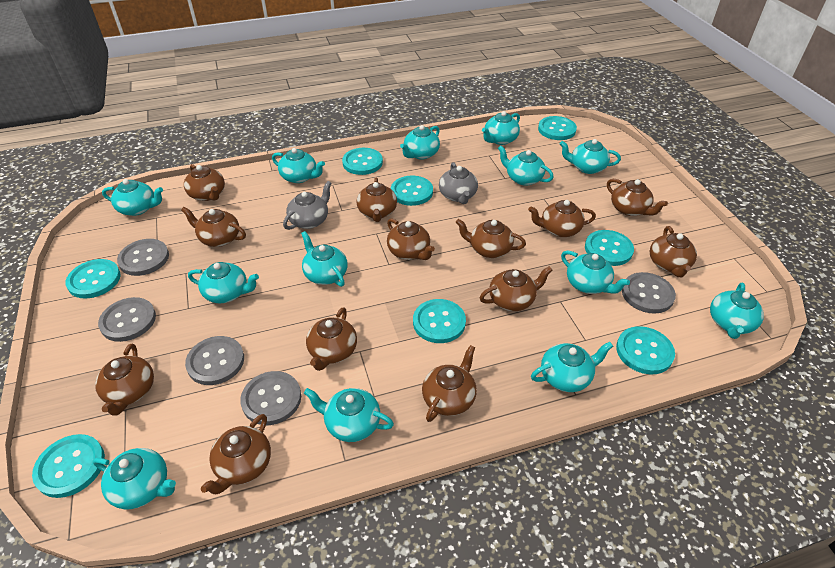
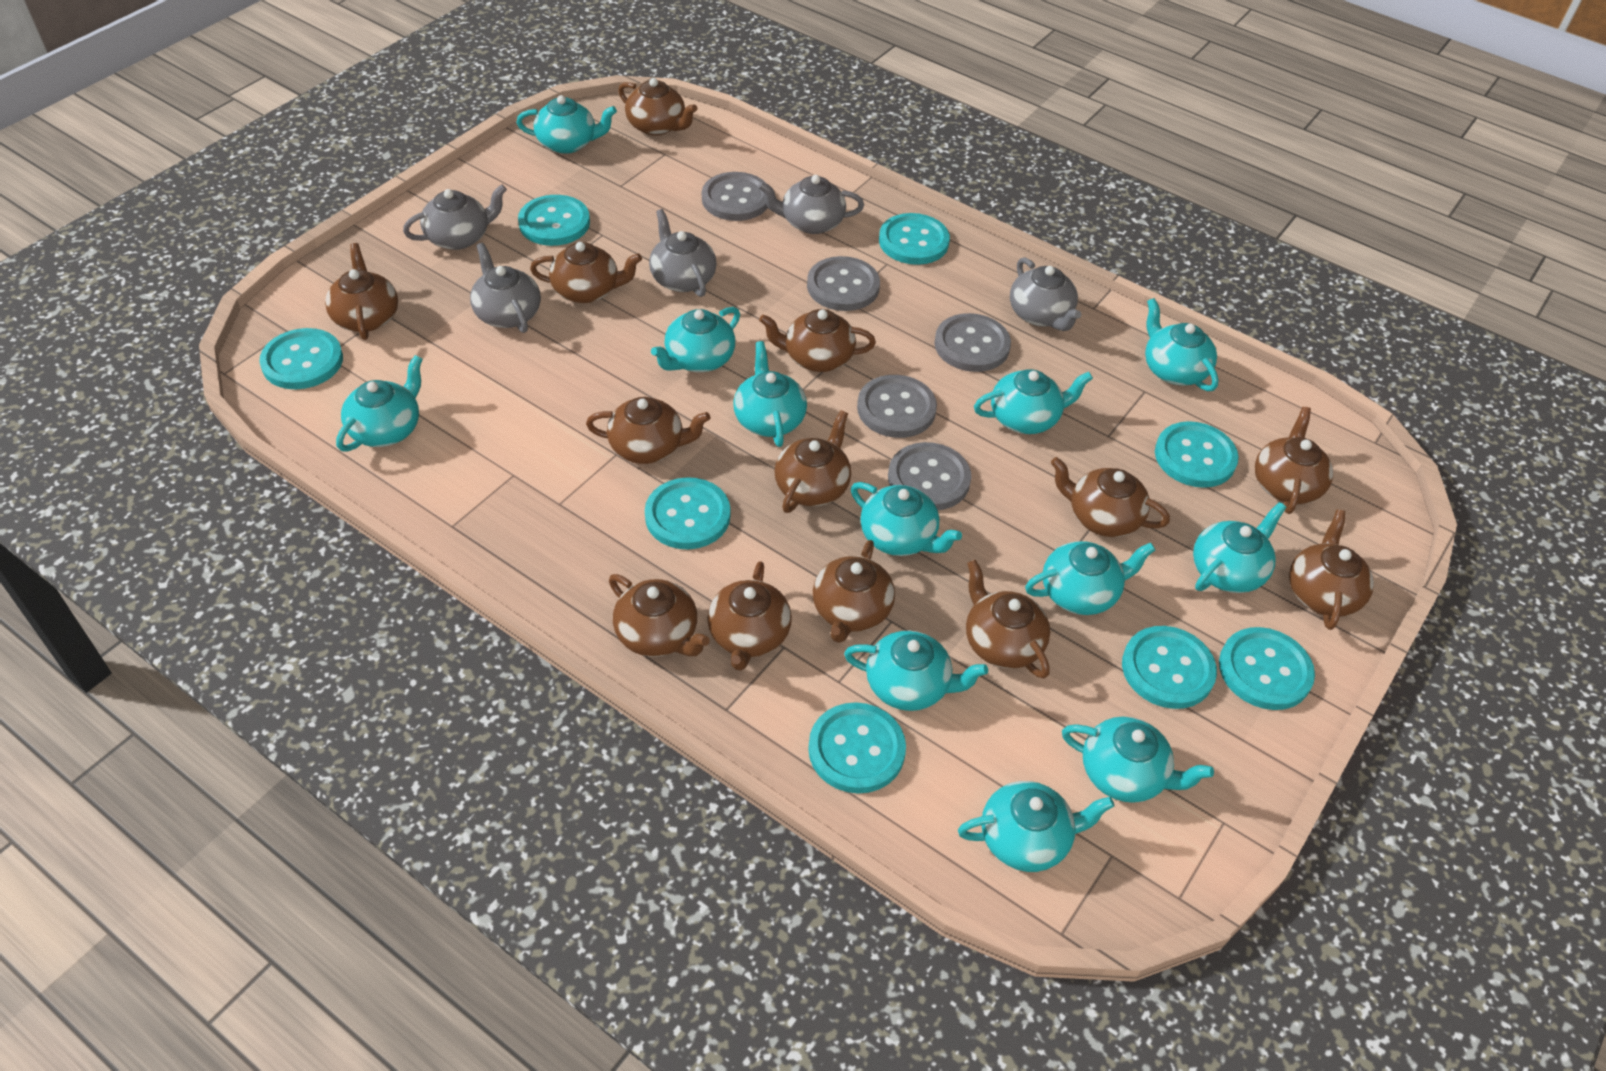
grey teapot: [283,181,332,230] [439,162,478,204] = 2 -> [403,185,507,250] [470,243,541,333] [649,209,717,297] [758,175,864,234] [1010,257,1081,331] = 5
turquoise teapot: [93,448,176,509] [102,179,163,216] [188,262,259,303] [272,148,325,183] [301,231,348,287] [304,388,394,442] [400,125,440,160] [482,111,520,145] [498,146,554,186] [531,342,613,392] [560,139,621,174] [561,250,630,294] [710,283,764,339] = 13 -> [336,355,423,452] [516,95,617,154] [651,307,740,372] [733,341,807,447] [844,631,988,711] [851,482,962,556] [958,781,1114,872] [974,369,1093,434] [1025,541,1155,615] [1062,717,1214,803] [1145,298,1219,391] [1193,502,1286,593] = 12

